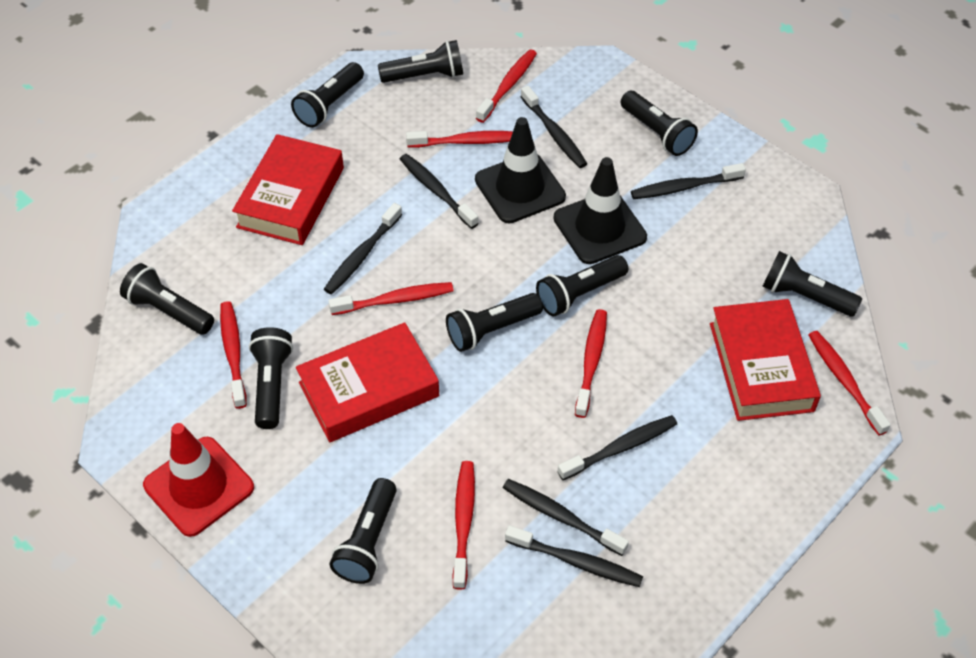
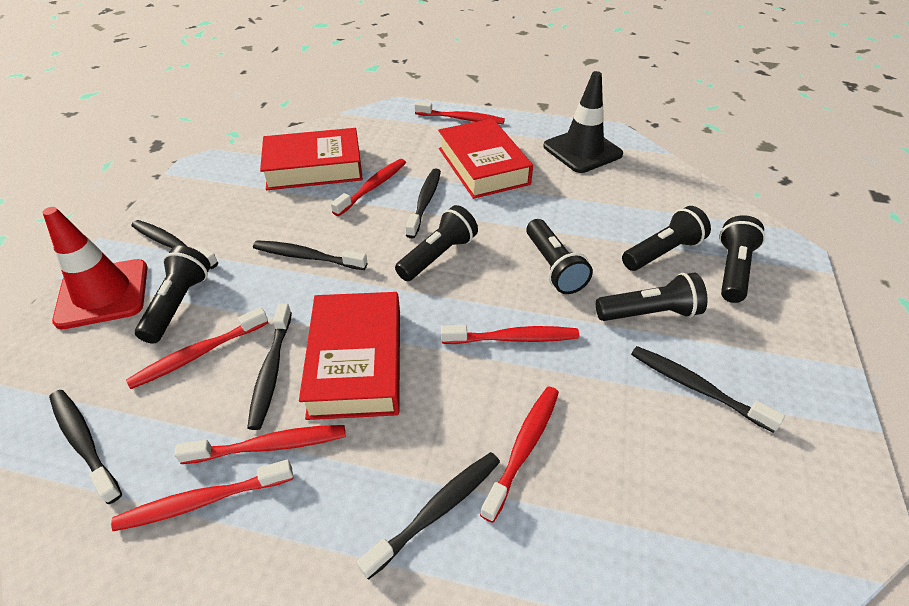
black flashlight: [120,263,214,335] [249,327,293,429] [291,62,364,128] [330,478,397,584] [378,40,463,83] [446,293,543,352] [536,255,628,317] [621,91,698,156] [762,251,862,317] = 9 -> [135,246,211,344] [395,205,478,281] [526,219,593,294] [596,273,708,321] [622,206,711,271] [719,215,765,303] = 6
black traffic cone: [475,117,566,223] [553,157,647,264] = 2 -> [543,71,623,173] = 1

